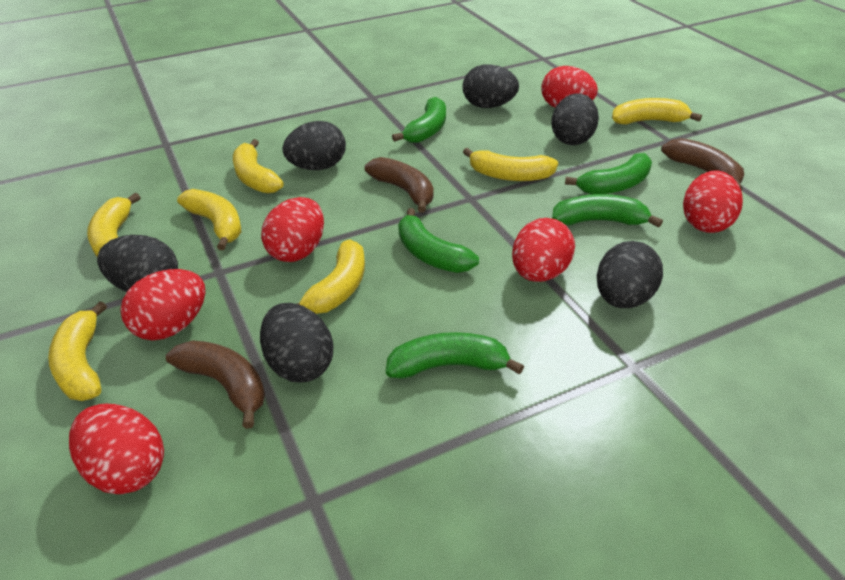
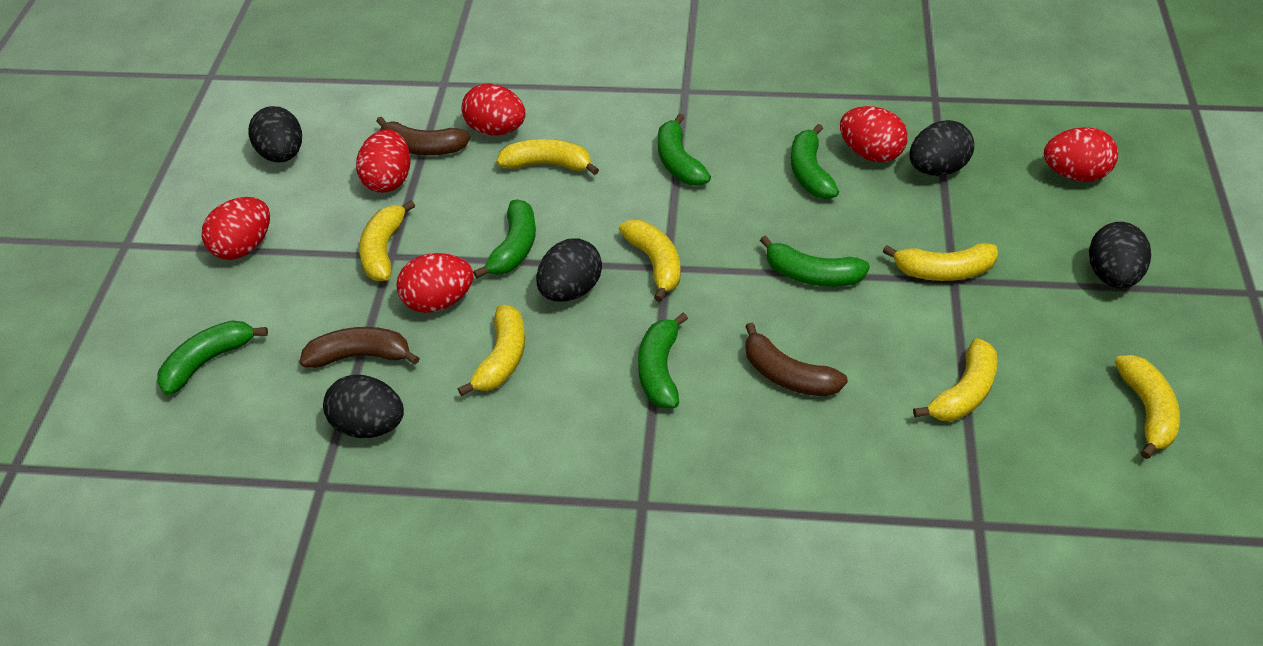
black egg: [97,235,178,292] [260,303,333,382] [282,121,346,170] [463,64,519,108] [551,94,599,145] [597,241,663,308] = 6 -> [249,106,302,162] [323,374,404,438] [536,238,602,302] [909,120,974,176] [1089,222,1151,288] = 5
green banana: [386,332,524,379] [392,97,446,143] [398,208,479,273] [552,194,663,228] [565,153,652,194] = 5 -> [157,320,268,395] [473,199,536,278] [638,313,688,408] [658,114,711,186] [760,235,870,287] [791,124,839,199] = 6

